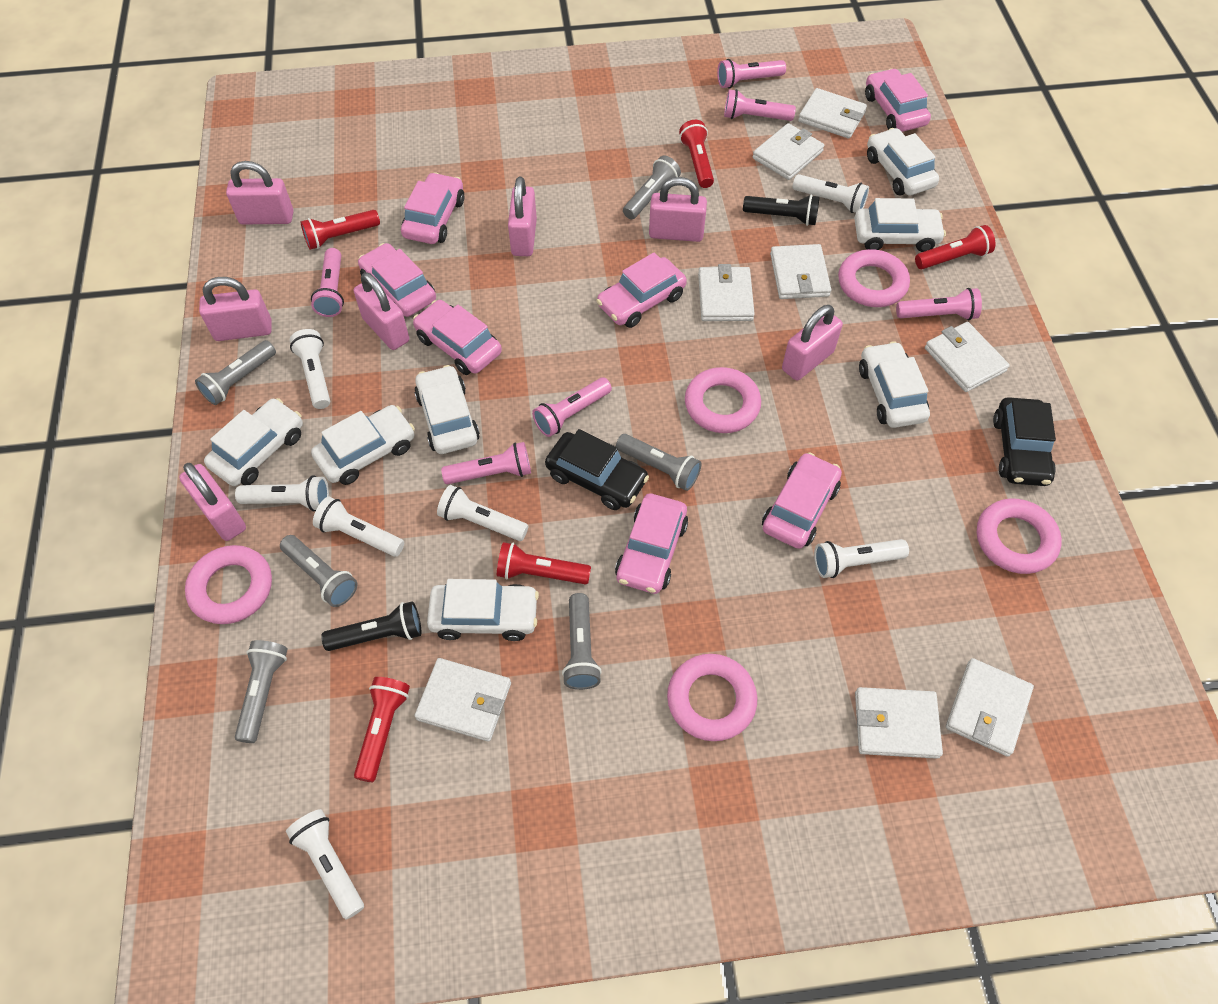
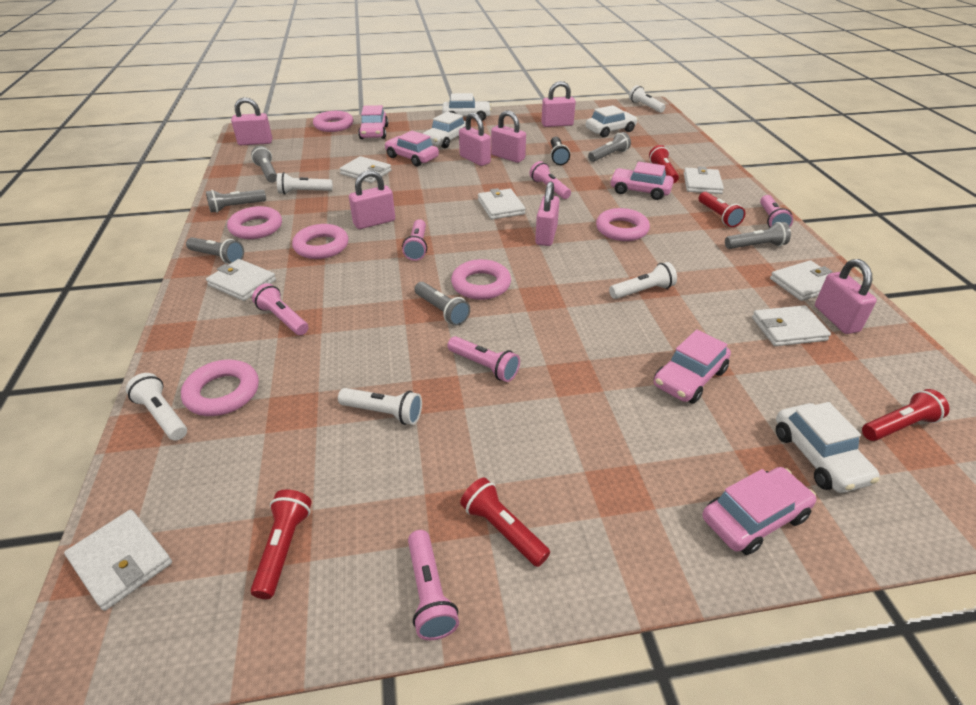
black car: [545,429,649,510] [993,397,1056,486] = 2 -> none = 0
black flashlight: [321,601,422,651] [743,194,819,226] = 2 -> [551,137,570,165] = 1
pink car: [358,243,436,317] [401,172,464,244] [413,300,502,375] [596,253,687,328] [615,494,688,594] [762,452,842,549] [865,68,931,132] = 7 -> [358,105,388,139] [385,131,439,166] [610,162,674,200] [654,330,731,404] [703,467,816,555] = 5
pink ring: [185,545,272,624] [667,654,757,741] [685,367,761,433] [838,249,910,307] [977,498,1062,574] = 5 -> [181,360,259,416] [227,206,282,239] [292,224,348,259] [313,111,353,132] [451,259,511,300] [596,208,650,241] = 6
white car: [204,398,303,486] [311,405,415,485] [414,365,480,454] [427,579,539,641] [854,198,946,252] [859,341,930,428] [867,128,939,196] = 7 -> [423,112,466,148] [442,93,492,121] [585,105,638,138] [776,402,879,493] = 4
white flashlight: [235,475,329,511] [286,809,364,920] [290,329,330,409] [313,497,404,557] [437,485,528,541] [793,174,869,213] [814,539,909,578] = 7 -> [126,373,187,441] [277,172,333,195] [338,388,422,425] [609,262,677,299] [629,85,666,113] = 5
white wallet: [415,658,511,742] [698,264,755,321] [753,123,824,180] [770,244,831,299] [798,88,867,139] [855,687,943,759] [925,322,1010,392] [946,658,1034,757] = 8 -> [64,510,172,611] [206,259,276,301] [339,156,392,183] [478,188,526,219] [684,166,724,194] [752,305,831,346] [770,260,833,301] = 7

